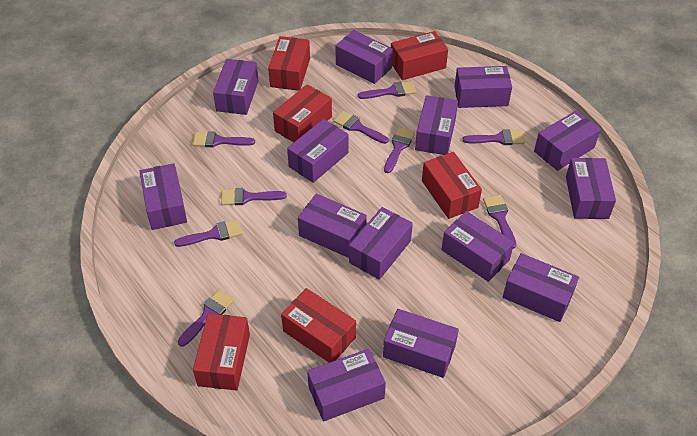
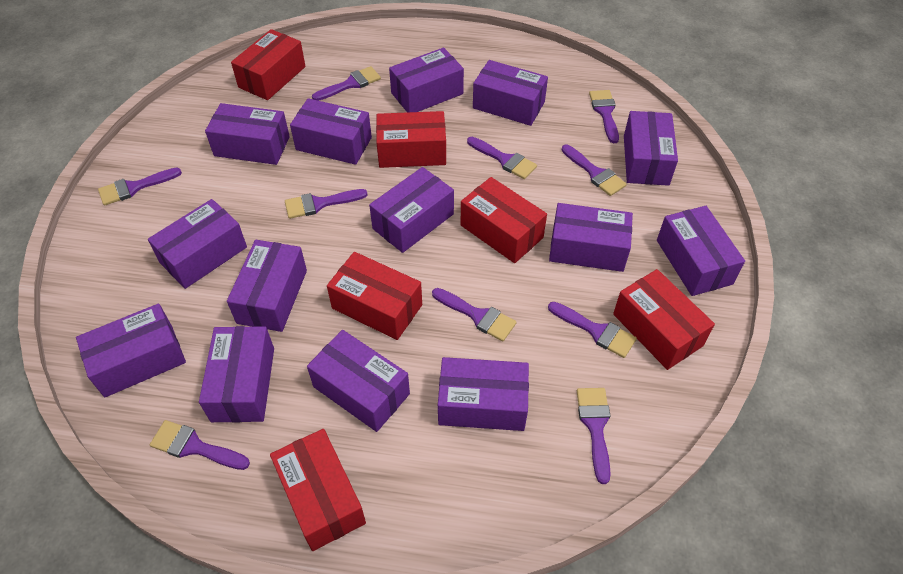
purple brush: [174,219,243,247] [178,289,235,347] [193,131,255,147] [221,188,287,205] [333,111,388,144] [358,81,417,99] [384,127,415,173] [462,129,525,145] [483,195,516,249] = 9 -> [98,168,182,206] [150,420,250,470] [285,189,368,219] [312,66,381,101] [432,288,516,341] [467,137,537,179] [548,302,637,358] [561,145,627,196] [577,388,611,484] [589,90,619,143] = 10

